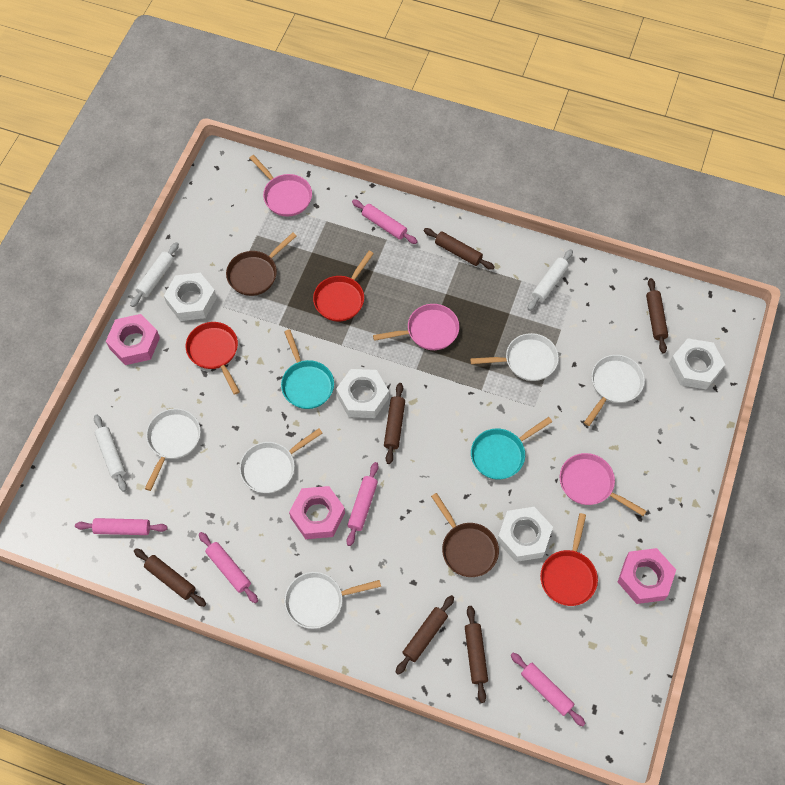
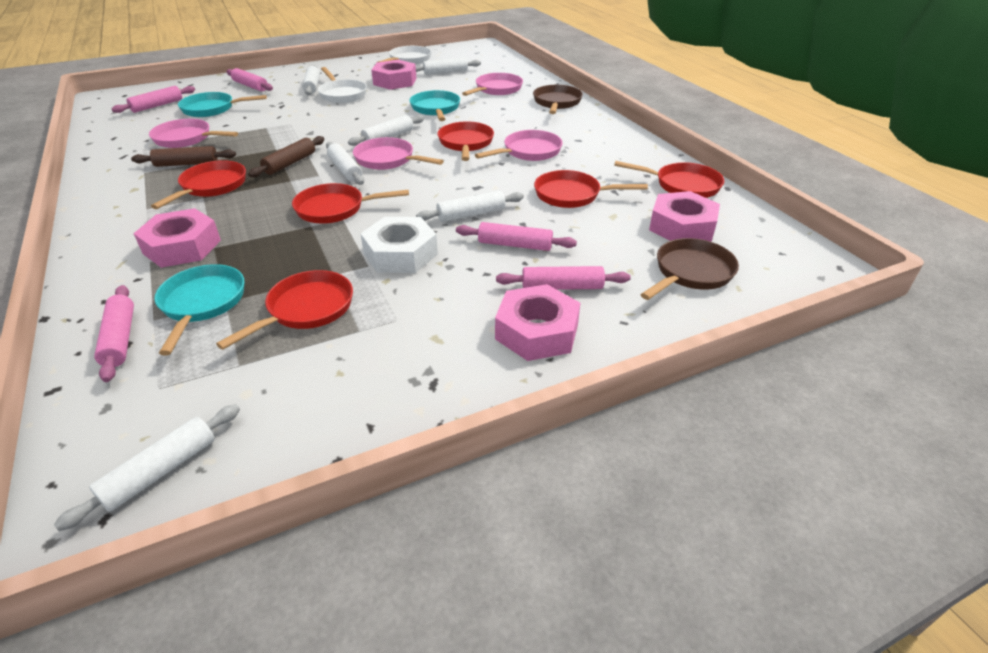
brown rolling pin: [134,548,206,607] [384,383,405,464] [396,595,454,675] [424,228,495,270] [465,606,488,703] [646,278,668,353] = 6 -> [131,146,236,167] [248,136,325,177] = 2
pink nut: [106,314,160,365] [289,486,345,539] [618,548,676,604] = 3 -> [133,208,221,268] [371,60,417,90] [495,284,580,361] [649,191,720,242] = 4
pink pan: [250,155,312,217] [373,304,459,350] [560,453,646,516] = 3 -> [149,119,238,148] [353,137,444,170] [462,73,523,96] [475,130,563,161] = 4
red pan: [186,322,240,395] [313,251,374,322] [540,513,598,606] = 3 -> [151,160,246,209] [216,270,353,350] [292,183,409,224] [437,121,494,161] [534,170,648,208] [614,161,724,198] = 6
turquoise pan: [281,329,334,409] [471,417,552,480] = 2 -> [154,264,244,356] [178,92,267,117] [410,90,460,121] = 3
white nut: [164,273,217,321] [336,369,389,418] [497,507,553,562] [669,339,725,389] = 4 -> [360,217,438,273] = 1
white pan: [145,408,201,491] [240,428,322,493] [284,572,381,629] [470,333,559,381] [584,355,645,426] = 5 -> [318,67,367,103] [378,46,431,64] = 2
white rolling pin: [94,414,127,492] [130,242,179,307] [528,249,573,311] = 3 -> [54,404,240,531] [302,65,320,95] [326,142,364,185] [348,115,424,146] [416,58,481,75] [416,191,524,222] = 6

